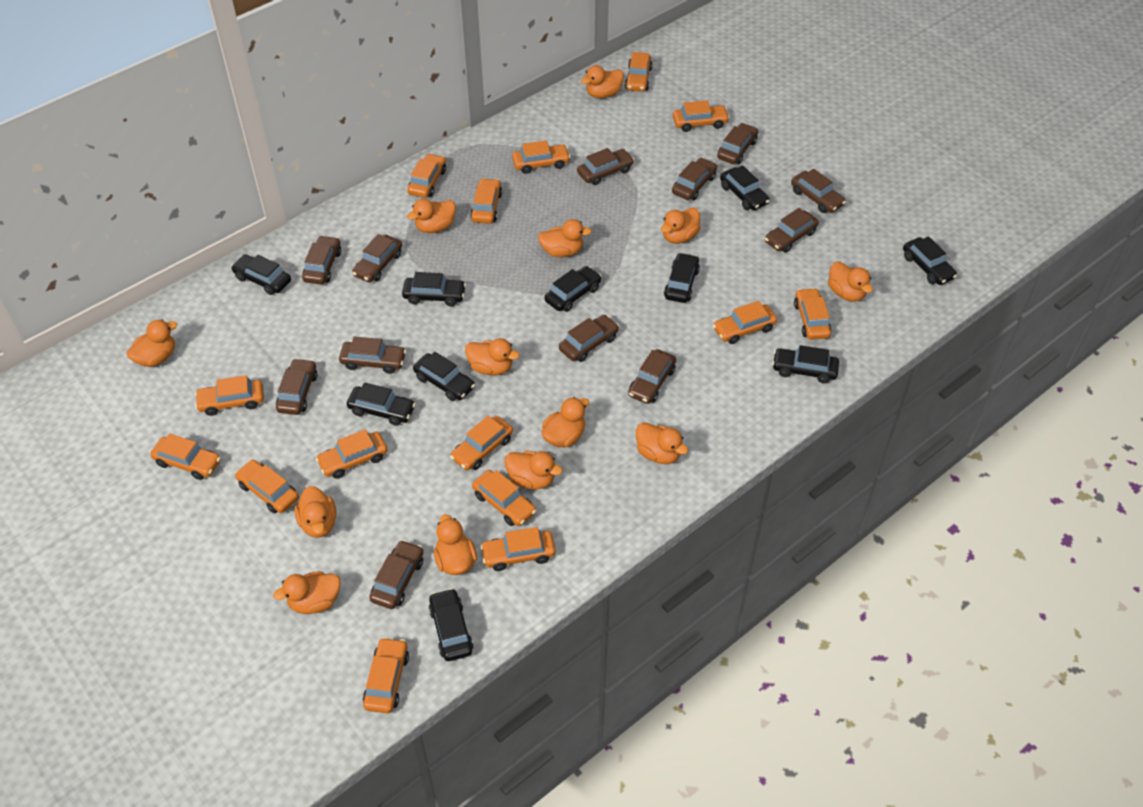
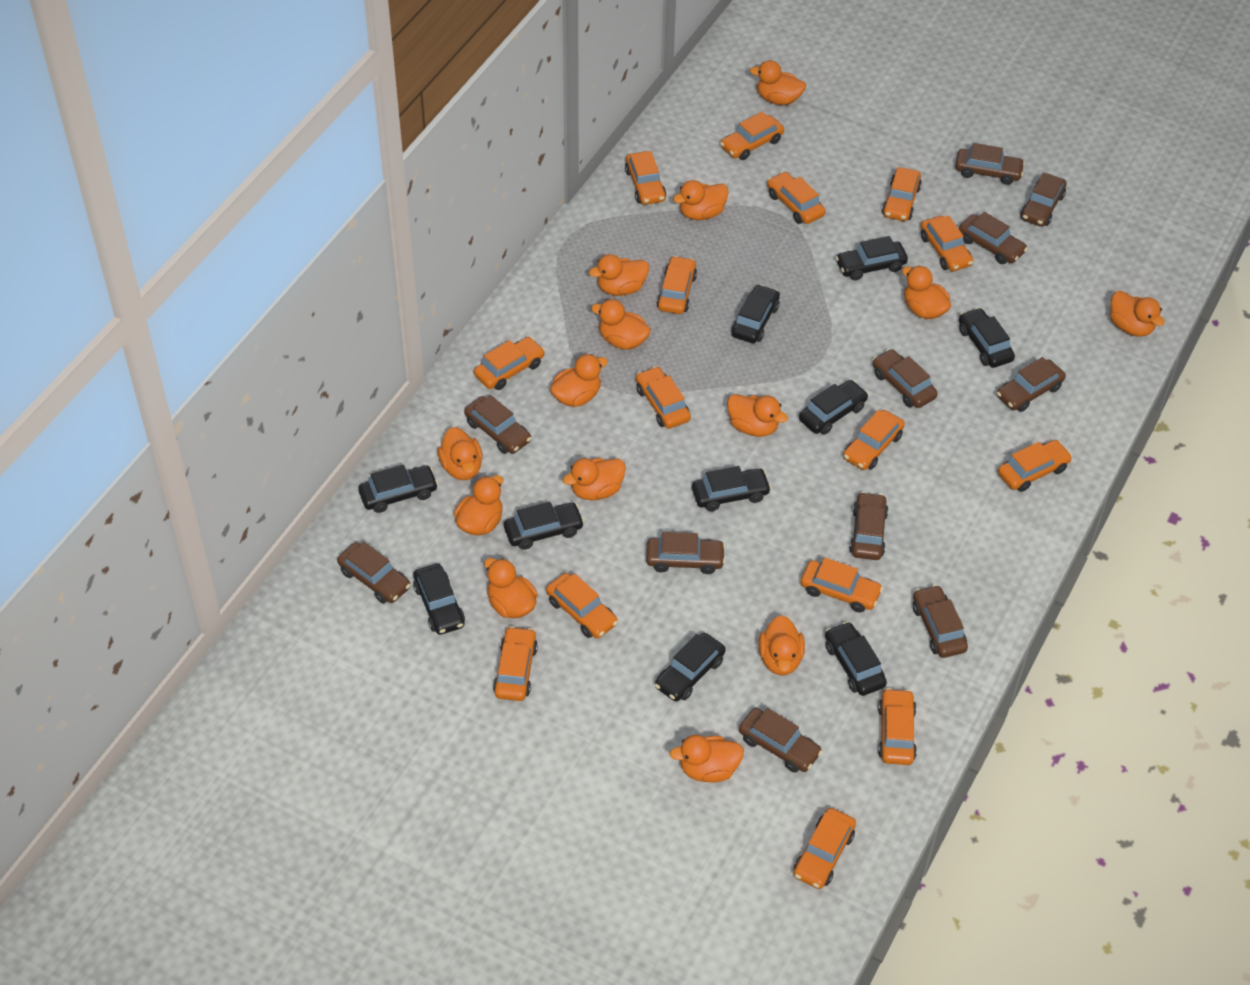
brown car: [276,358,317,415] [302,235,341,284] [339,336,406,374] [352,234,402,282] [369,540,423,609] [559,315,619,362] [577,148,634,185] [628,349,676,404] [672,158,717,200] [717,123,758,164] [765,208,819,253] [791,169,846,213] = 12 -> [337,542,411,603] [464,395,532,454] [646,532,726,574] [739,708,822,773] [849,492,888,560] [873,349,938,408] [913,585,968,658] [955,143,1025,185] [959,212,1028,264] [997,357,1066,412] [1020,172,1067,227] = 11
orange duck: [126,319,178,367] [273,571,340,614] [294,486,336,538] [407,199,456,233] [434,514,477,575] [465,338,520,375] [504,451,562,489] [538,219,592,257] [542,397,589,447] [581,65,624,98] [636,422,688,464] [661,208,701,244] [828,261,873,302] = 13 -> [438,427,483,480] [454,475,503,535] [484,558,538,618] [550,354,608,407] [563,458,626,500] [589,254,649,296] [591,299,651,350] [670,735,744,783] [673,180,729,220] [727,394,788,437] [750,60,806,105] [759,615,805,676] [902,266,951,319] [1110,291,1165,337] = 14

